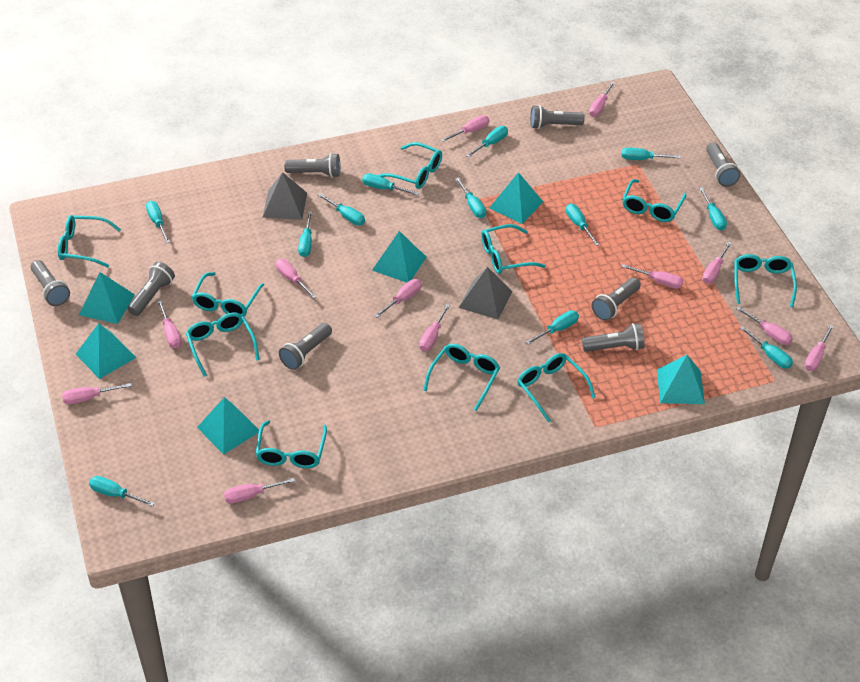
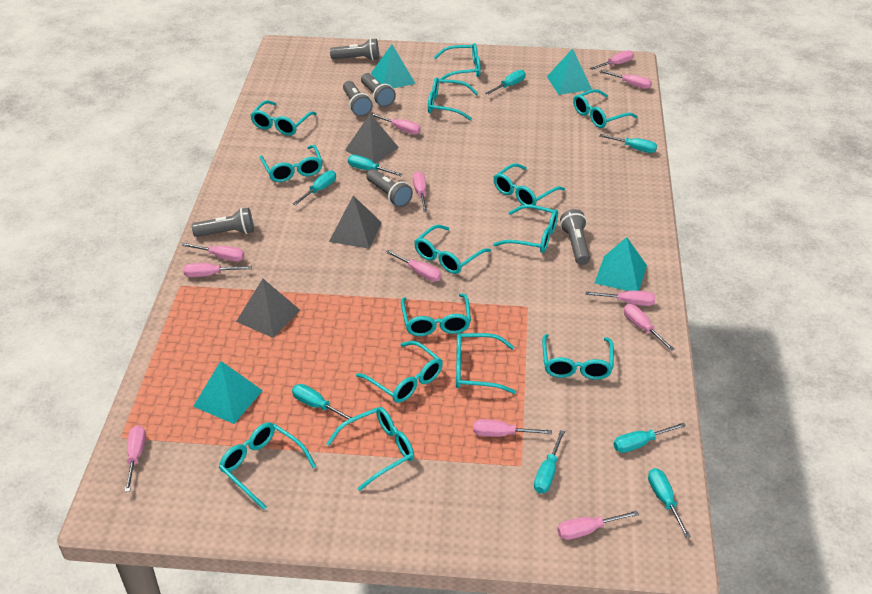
grey flashlight: [30,260,70,306] [128,262,175,316] [279,323,332,370] [284,153,340,178] [530,105,585,129] [582,323,645,352] [592,278,641,321] [706,142,740,187] = 8 -> [192,207,254,237] [330,38,379,61] [343,81,373,117] [361,73,396,107] [366,169,413,207] [560,209,590,265] = 6
grey pyramid: [263,172,307,220] [459,267,513,320] = 2 -> [236,279,300,338] [329,195,382,249] [345,114,399,163] = 3
turquoise glasses: [58,215,121,267] [186,313,259,377] [192,272,264,316] [256,420,327,468] [378,142,442,189] [423,344,500,411] [481,224,546,274] [517,353,596,423] [622,179,687,222] [734,254,797,307] = 10 -> [219,422,316,510] [250,100,317,136] [260,145,323,182] [326,407,414,491] [356,341,443,403] [401,293,471,336] [414,225,491,274] [428,77,479,121] [434,43,481,79] [456,333,516,394] [493,205,558,253] [494,163,565,205] [542,334,614,380] [573,89,638,128] = 14
turquoise pyramid: [76,323,136,379] [79,272,135,324] [197,397,259,455] [372,231,427,283] [489,172,543,224] [657,355,705,404] = 6 -> [193,361,263,424] [371,45,416,88] [547,49,592,95] [595,237,647,291] = 4
turquoise screwdriver: [89,476,155,507] [146,201,170,243] [298,211,312,257] [317,193,365,225] [362,174,419,196] [455,177,486,218] [466,126,508,158] [526,310,579,345] [566,204,599,246] [622,148,681,160] [699,187,727,230] [740,326,793,369] = 12 -> [292,384,355,423] [293,170,336,205] [348,155,403,176] [485,70,525,95] [534,430,565,493] [599,134,657,153] [613,422,686,453] [648,468,691,538] = 8

